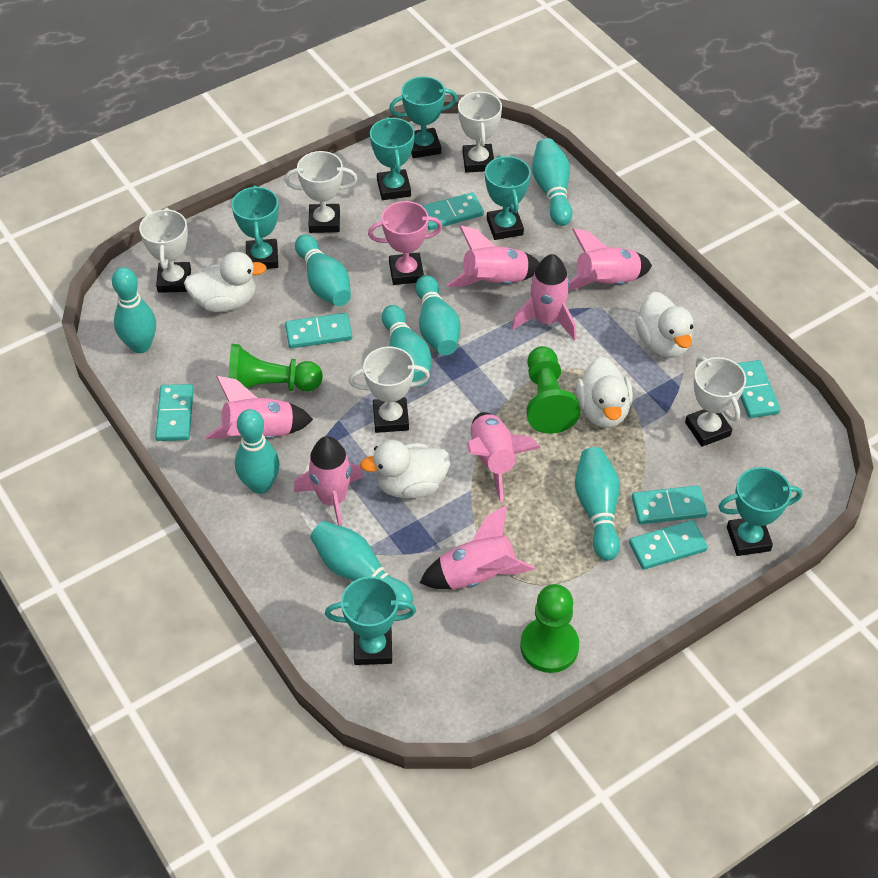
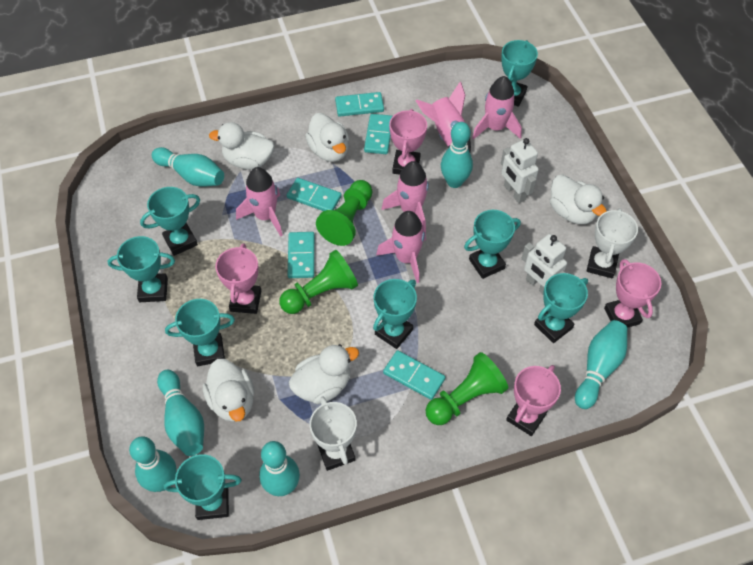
pink rocket: [205,376,313,439] [294,436,364,526] [420,505,535,589] [446,225,539,287] [467,412,541,502] [511,254,576,340] [568,228,652,290] = 7 -> [236,167,283,236] [376,211,426,283] [381,161,429,232] [416,81,471,152] [472,76,522,140] = 5
pink trophy: [368,201,443,285] = 1 -> [215,243,261,314] [389,109,427,175] [506,365,561,436] [604,259,661,328] = 4
turquoise bowling pin: [112,267,156,353] [235,409,280,494] [295,235,351,306] [310,521,413,610] [382,305,431,387] [415,275,460,355] [532,138,573,226] [575,447,620,561] = 8 -> [129,436,177,492] [152,147,224,187] [157,370,204,456] [259,441,300,496] [441,122,473,188] [575,320,627,409] = 6
turquoise domino: [155,384,194,441] [285,313,352,348] [423,192,484,230] [629,520,708,570] [632,485,707,524] [737,360,780,418] = 6 -> [287,178,342,211] [288,232,315,278] [335,92,384,117] [364,114,393,154] [383,350,445,400] = 5
turquoise trophy: [231,185,279,269] [325,576,416,665] [370,117,415,200] [389,76,457,158] [485,155,531,240] [718,467,802,556] = 6 -> [108,236,175,302] [140,187,200,256] [164,454,242,520] [165,299,235,366] [373,279,417,349] [464,210,521,279] [501,40,538,107] [534,273,588,343] = 8
white duck: [184,252,267,312] [360,440,451,498] [576,357,633,428] [635,292,693,358] = 4 -> [203,359,254,422] [209,122,274,170] [289,344,359,404] [305,113,349,162] [550,175,607,224] = 5
white robot: none = 0 -> [501,138,539,203] [521,234,567,294] = 2
white trophy: [139,208,191,293] [284,151,358,233] [349,347,430,433] [458,91,502,173] [685,356,746,447] = 5 -> [310,396,357,471] [587,208,638,278] = 2

